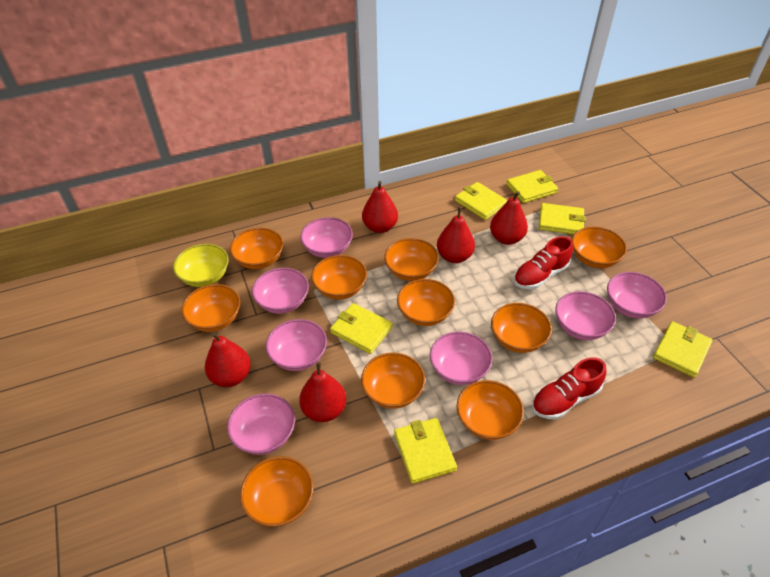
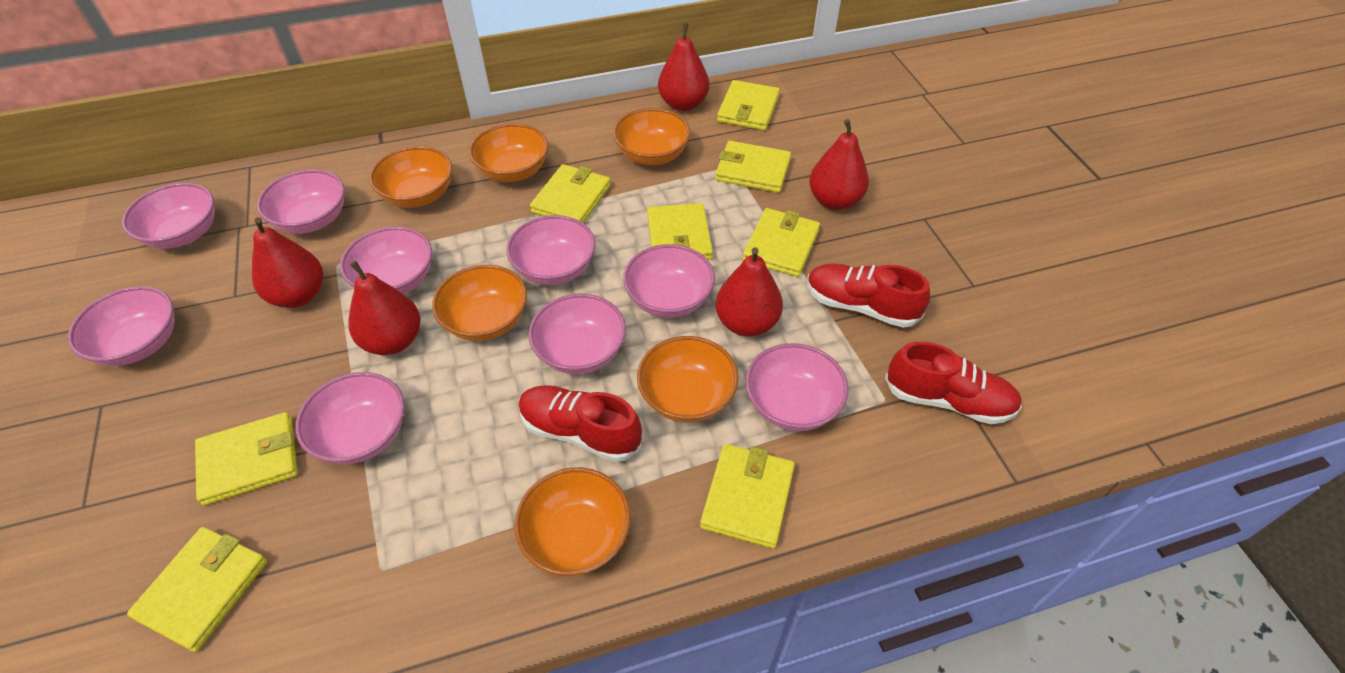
orange bowl: [181,284,240,332] [230,228,283,269] [240,456,313,527] [311,255,367,300] [361,352,425,409] [384,238,439,281] [397,279,455,326] [457,380,524,440] [491,303,552,353] [572,226,627,268] = 10 -> [369,146,453,208] [432,265,527,341] [469,123,549,182] [514,467,631,576] [613,108,691,165] [637,336,739,423] = 6
pink bowl: [227,393,295,455] [252,268,309,314] [266,319,327,371] [300,217,353,258] [430,332,492,385] [555,291,616,340] [607,272,667,319] = 7 -> [68,286,175,366] [122,183,215,249] [257,169,345,234] [296,372,405,464] [340,226,432,294] [506,215,596,285] [529,294,626,374] [623,244,715,318] [745,343,848,431] = 9
red shoe: [514,236,573,289] [532,358,607,419] = 2 -> [519,385,642,462] [807,263,930,328] [885,342,1022,424] = 3
yellow bowl: [173,244,229,287] = 1 -> none = 0
yellow wallet: [330,303,393,354] [394,418,457,484] [455,182,508,220] [506,170,558,203] [539,203,586,235] [653,321,713,378] = 6 -> [127,527,267,652] [195,412,298,505] [530,164,611,223] [647,203,713,260] [700,444,795,548] [715,141,791,193] [717,80,780,130] [742,208,820,277] = 8

